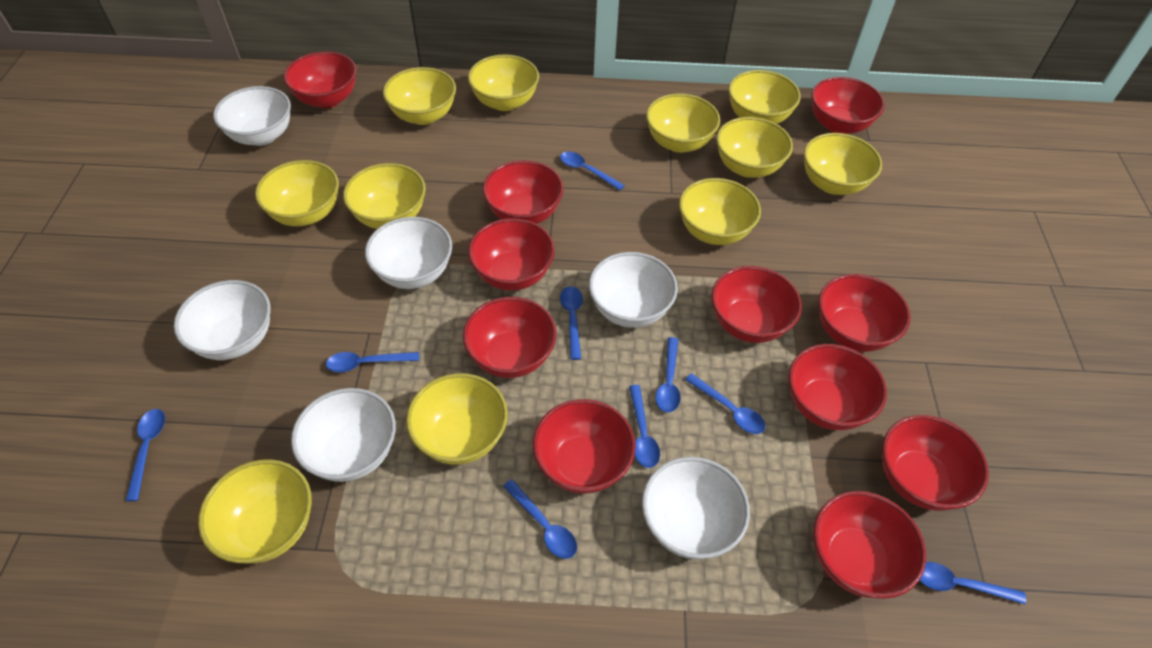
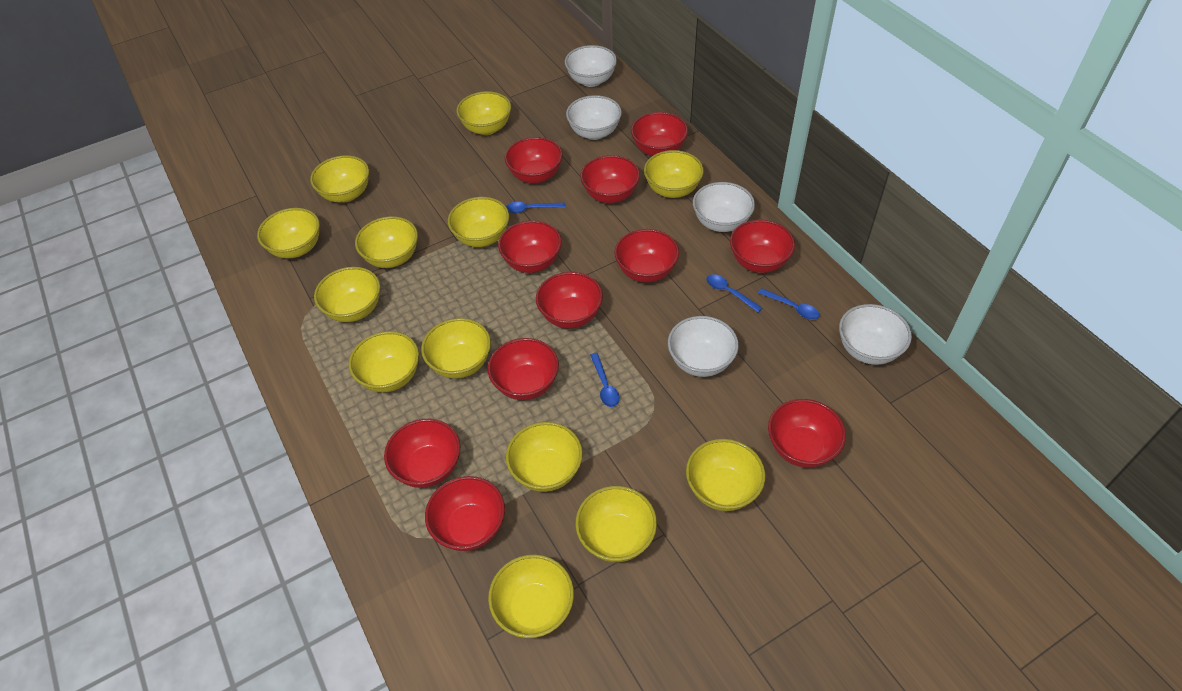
blue spoon: [126,409,165,501] [326,352,419,372] [503,479,577,559] [560,152,625,190] [560,286,583,360] [629,385,660,468] [656,337,681,412] [685,373,765,434] [920,562,1026,605] = 9 -> [506,202,565,213] [590,353,620,407] [707,274,762,312] [758,288,820,320] = 4
white bowl: [174,280,271,360] [213,86,291,146] [291,388,396,482] [365,217,452,289] [589,252,678,328] [642,457,750,559] = 6 -> [565,45,617,87] [566,95,622,140] [668,316,739,377] [693,182,755,232] [839,304,912,365] = 5
yellow bowl: [198,459,312,564] [255,160,339,226] [343,163,426,229] [383,67,456,125] [406,373,508,465] [468,54,539,111] [646,93,720,153] [679,178,761,245] [716,117,793,178] [728,70,801,124] [804,133,882,195] = 11 -> [257,208,320,259] [310,155,369,202] [314,267,380,322] [349,331,419,393] [355,216,418,268] [421,318,491,379] [448,197,509,247] [456,91,511,135] [488,554,574,638] [506,422,583,492] [575,486,657,562] [644,150,704,198] [686,439,765,511] = 13

